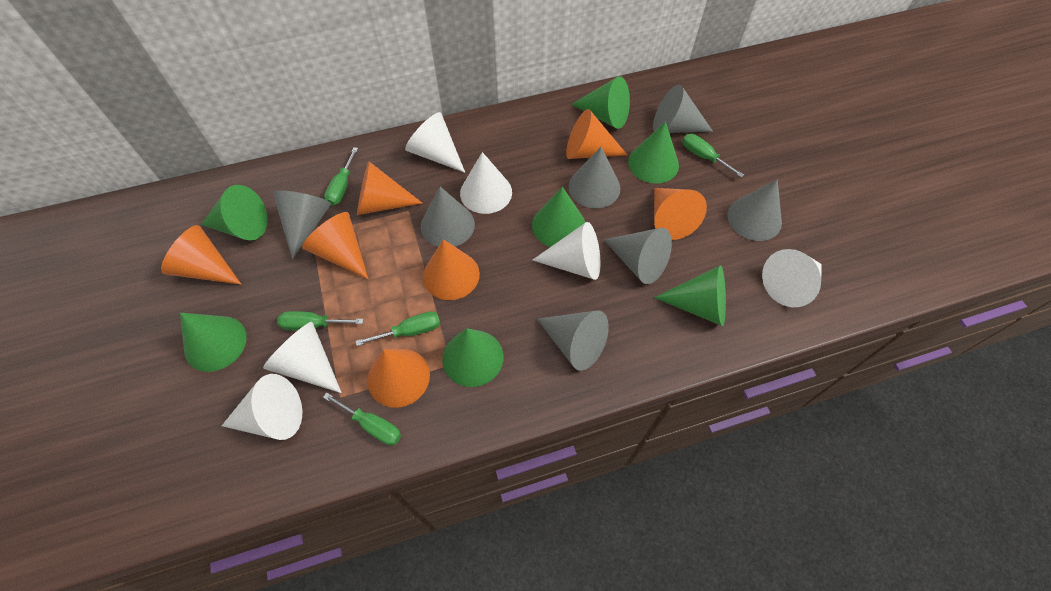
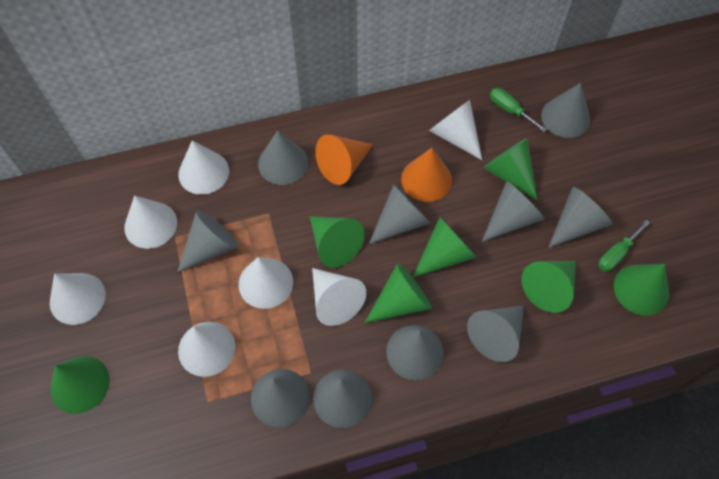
green screwdriver: [277,311,363,331] [323,393,401,445] [324,147,358,206] [356,311,440,346] [682,134,744,178] = 5 -> [490,88,547,132] [598,220,650,272] = 2
grey cone: [273,190,331,259] [421,187,475,247] [537,310,609,371] [568,147,621,208] [604,228,672,284] [653,85,713,133] [727,179,782,241] = 7 -> [177,210,238,273] [251,369,310,427] [258,131,309,185] [313,369,372,428] [369,185,430,245] [386,325,444,380] [467,305,524,362] [482,181,545,242] [541,83,590,138] [548,187,613,248] = 10
orange cone: [161,225,241,285] [302,212,368,279] [357,161,422,215] [367,349,430,408] [423,239,480,300] [566,109,627,159] [654,188,707,240] = 7 -> [315,135,373,185] [401,148,452,202] = 2
white cone: [222,374,302,440] [263,322,342,393] [405,112,465,173] [460,152,512,214] [533,222,601,280] [762,249,822,307] = 6 -> [50,273,106,325] [124,196,177,249] [178,140,229,195] [178,322,236,377] [239,257,293,309] [312,268,366,326] [429,100,482,160] = 7

